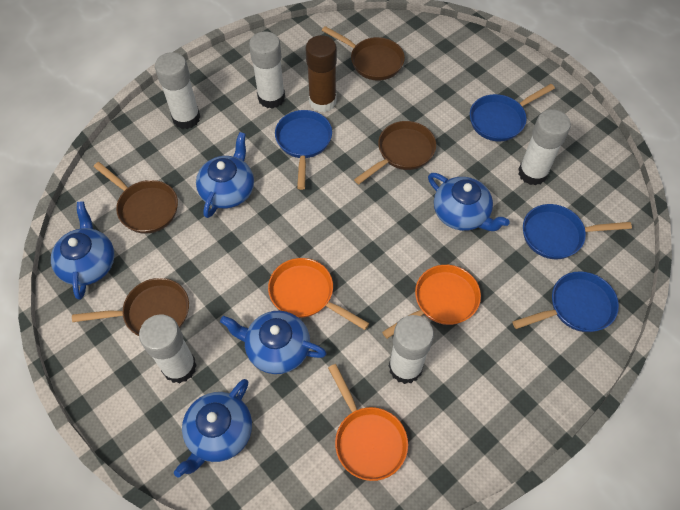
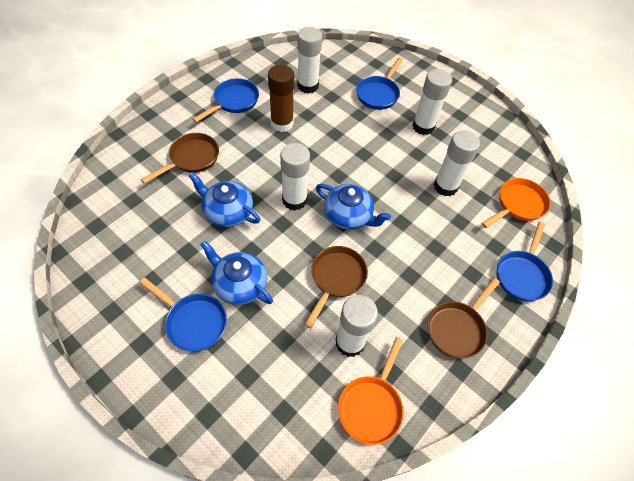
blue teapot: [51,201,115,300] [174,379,252,477] [196,132,254,218] [220,311,327,374] [428,173,510,231] = 5 -> [189,172,260,227] [200,241,273,305] [316,184,391,230] = 3
brown pan: [72,278,189,336] [94,162,178,234] [322,26,405,80] [354,121,436,184] = 4 -> [141,133,219,184] [304,246,368,328] [428,278,500,359] = 3
orange pan: [268,258,369,330] [328,364,408,481] [382,265,481,339] = 3 -> [338,337,404,445] [482,178,551,228] = 2

